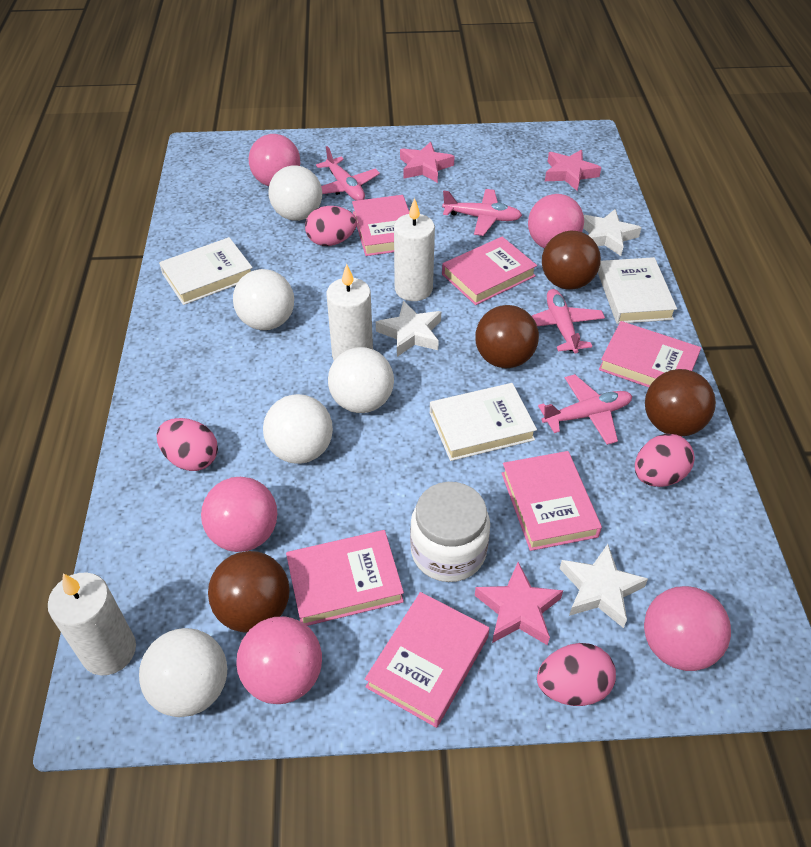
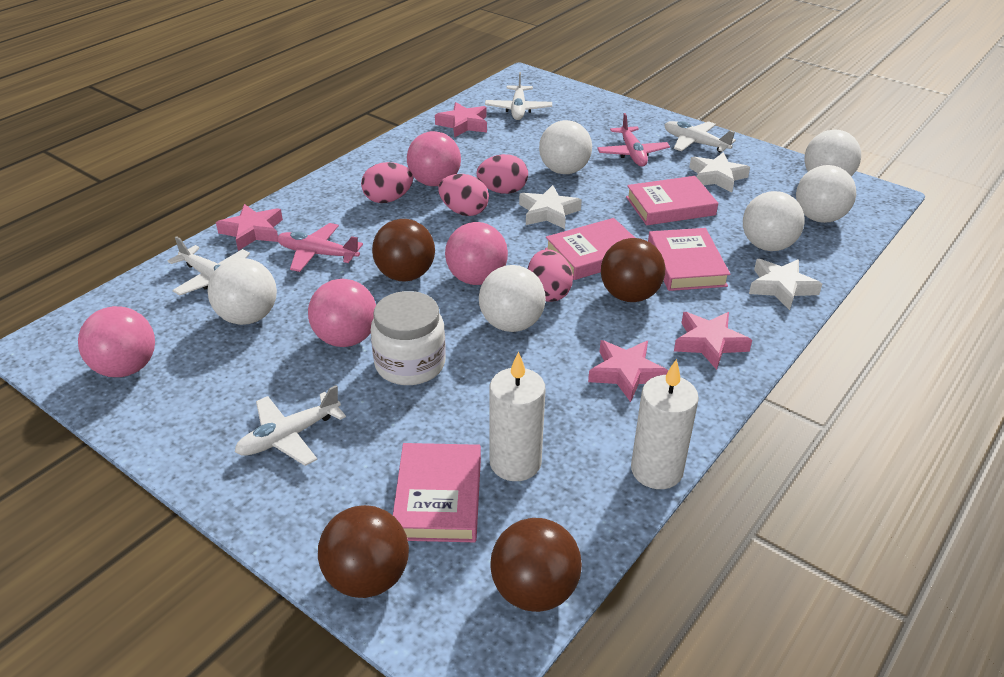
pink ball: [201,477,277,552] [237,617,322,704] [249,134,300,186] [528,194,584,249] [644,586,731,671] = 5 -> [78,306,155,377] [308,279,376,347] [407,131,461,186] [445,222,508,285] = 4
pink book: [286,530,404,626] [352,195,409,256] [365,592,489,728] [442,237,537,305] [501,451,602,551] [599,321,701,387] = 6 -> [393,443,481,542] [545,218,635,280] [626,176,718,226] [648,228,730,291] = 4
pink plane: [316,146,380,201] [442,189,522,236] [532,289,605,354] [538,374,632,445] = 4 -> [277,223,363,272] [597,113,670,166] = 2
pink star: [400,142,455,183] [475,562,563,645] [545,149,601,191] = 3 -> [216,204,283,251] [435,102,487,137] [588,340,668,402] [674,312,752,370] = 4
white ball: [139,628,227,717] [233,269,294,330] [263,394,333,464] [268,165,322,221] [328,347,394,413] = 5 -> [208,258,277,325] [479,265,546,332] [539,120,592,174] [743,191,805,251] [796,165,856,223] [805,130,861,176] = 6
white book: [159,237,253,305] [430,383,537,461] [598,257,677,324] = 3 -> none = 0
white candle: [48,572,136,675] [326,264,373,360] [394,198,435,301] = 3 -> [490,351,546,481] [631,359,699,489] = 2
white plane: none = 0 -> [168,236,250,295] [235,385,346,466] [485,72,552,120] [665,121,736,152] = 4

